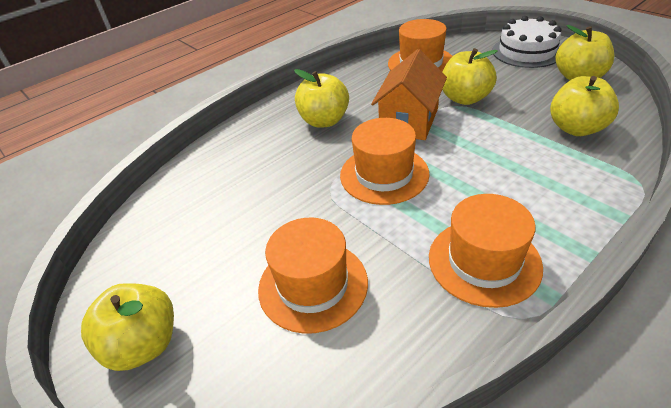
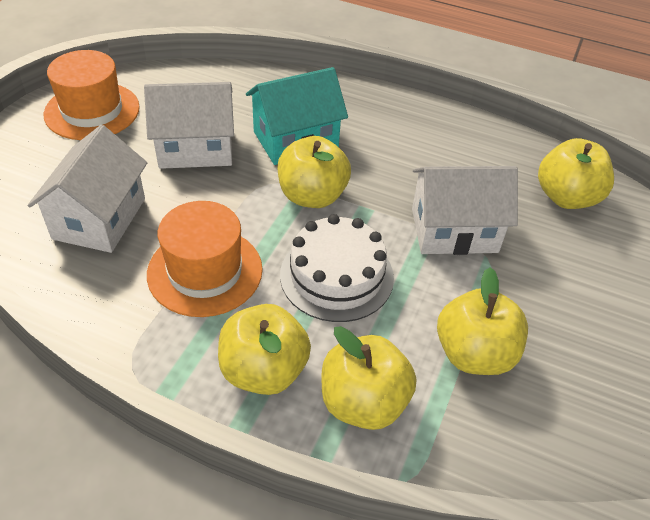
orange hat: [258,217,368,334] [340,118,430,205] [388,19,453,71] [429,194,543,308] = 4 -> [44,50,140,140] [147,201,263,317] = 2
orange house: [371,49,447,140] = 1 -> none = 0
turquoise house: none = 0 -> [246,67,348,165] = 1
white house: none = 0 -> [28,125,147,253] [144,82,234,169] [412,166,518,255] = 3

